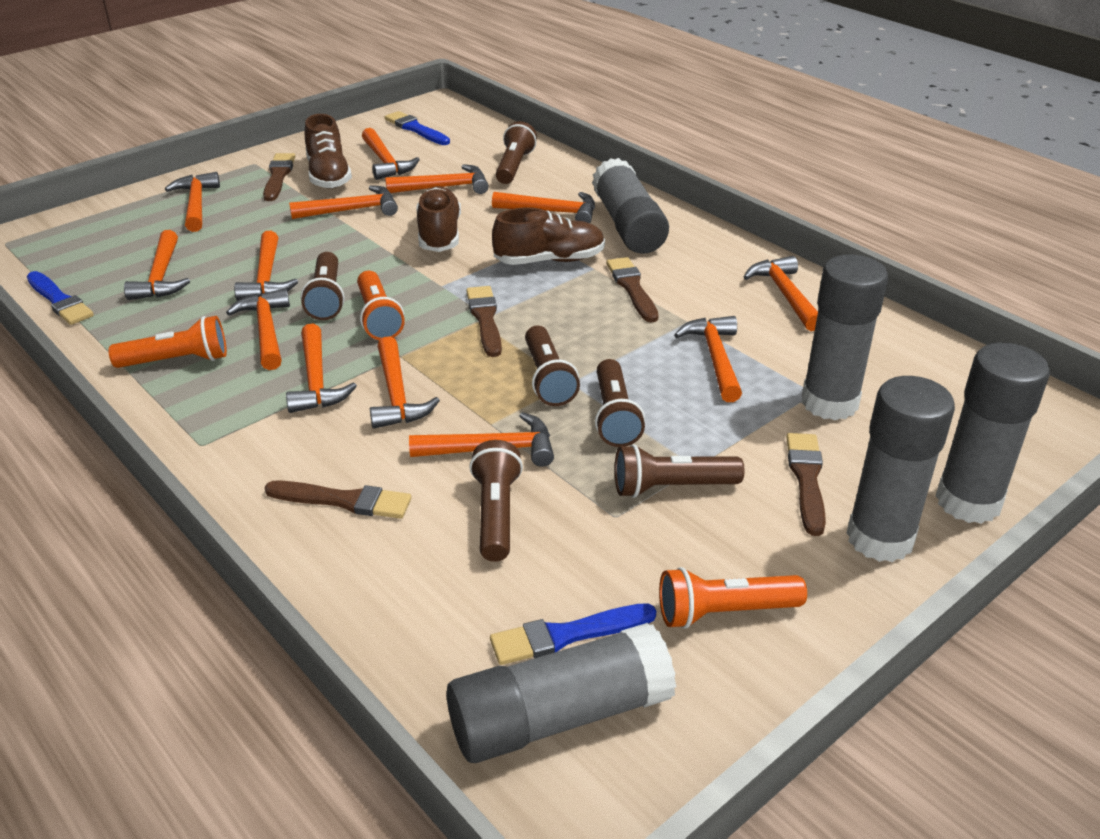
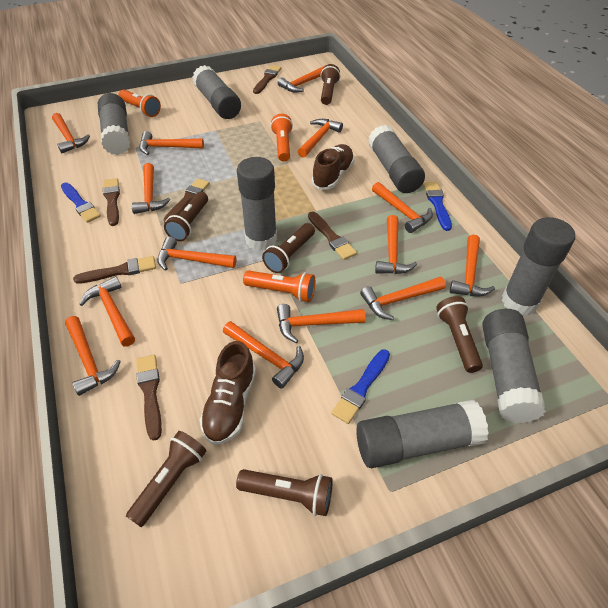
brown brush: [263,153,295,201] [264,480,411,519] [466,286,502,357] [606,257,659,322] [786,433,826,536] = 5 -> [73,256,156,284] [103,178,120,226] [136,355,162,441] [164,178,210,223] [253,65,281,94] [308,211,357,260] = 6
brown shoe: [305,114,352,189] [416,186,461,252] [492,207,605,265] = 3 -> [200,341,256,445] [311,144,355,190] = 2
grey glue stick: [446,623,676,763] [592,158,669,254] [801,255,888,420] [847,376,955,562] [936,343,1050,524] = 5 -> [98,93,130,155] [192,65,241,119] [237,157,277,251] [356,399,489,468] [368,125,425,193] [483,309,546,423] [502,217,575,316] = 7
orange hammer: [124,230,190,300] [165,172,220,232] [226,288,290,370] [234,231,298,301] [286,324,357,413] [289,185,398,219] [362,128,420,180] [370,336,440,429] [385,164,489,194] [409,412,554,467] [492,192,595,223] [674,316,742,402] [744,256,818,331] = 13 -> [52,113,90,153] [65,316,121,396] [79,276,135,347] [131,163,170,214] [139,131,204,155] [157,237,236,271] [223,321,304,389] [277,304,366,343] [278,66,324,93] [298,119,343,158] [360,277,446,320] [372,182,433,233] [375,215,417,274] [450,235,495,296] = 14

